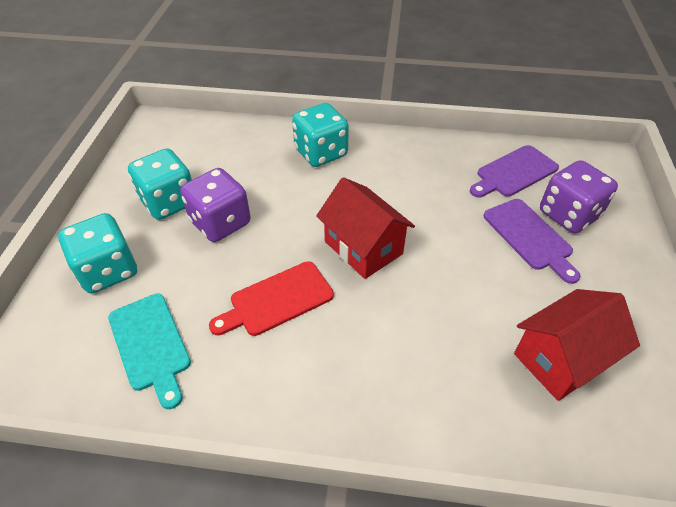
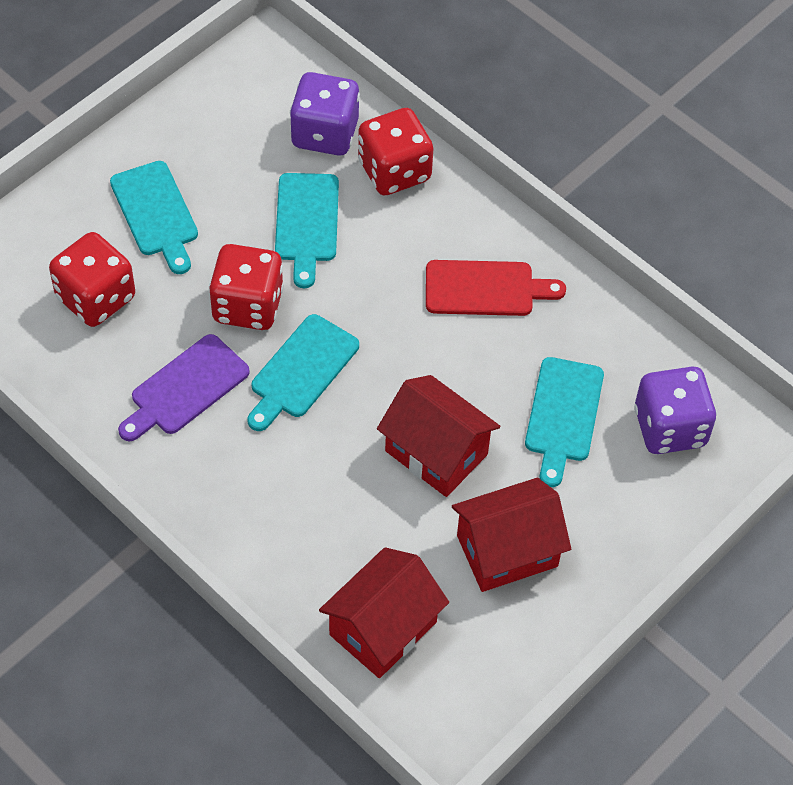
purple cutting board: [470,145,559,197] [484,199,580,284] = 2 -> [118,334,250,441] = 1
red dice: none = 0 -> [49,232,135,327] [209,244,284,330] [358,108,434,195] = 3
red house: [316,177,415,279] [514,289,640,401] = 2 -> [319,547,449,678] [377,375,501,497] [452,478,571,592] = 3
turquoise cutting board: [108,293,191,409] = 1 -> [110,161,198,274] [247,314,359,431] [275,173,339,288] [525,357,604,487] = 4
turquoise dice: [58,213,137,293] [128,148,192,220] [292,103,349,167] = 3 -> none = 0

